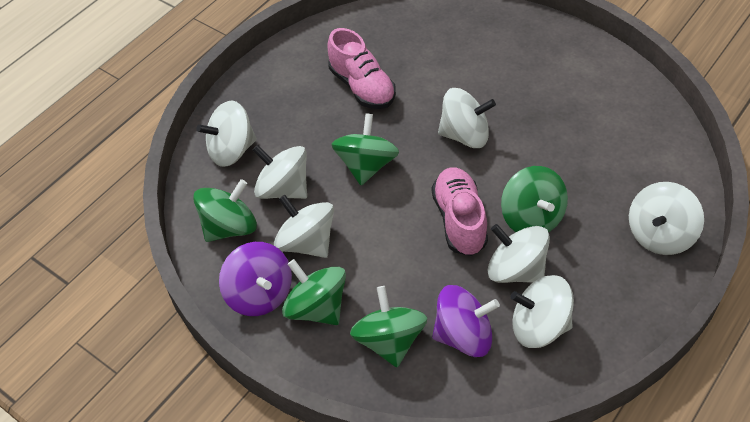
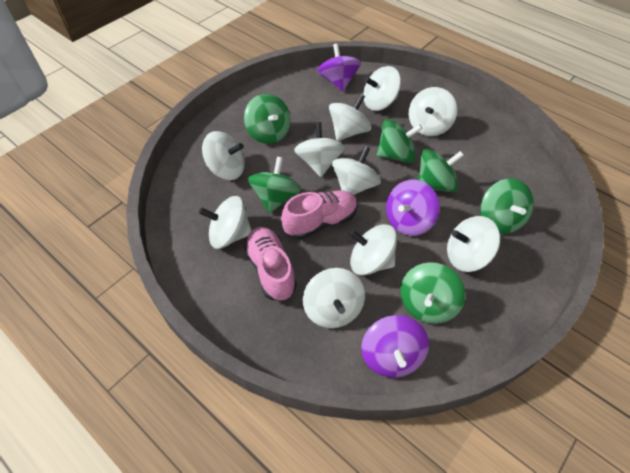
green spinning top: [193,179,257,242] [282,259,346,325] [331,113,399,185] [350,286,427,367] [501,166,568,232] = 5 -> [244,94,291,144] [248,157,301,213] [377,119,423,163] [400,262,465,324] [418,149,464,192] [481,178,534,234] = 6
purple spinning top: [219,242,292,316] [432,285,500,357] = 2 -> [317,43,361,91] [361,315,429,378] [386,180,440,236] = 3
white spinning top: [196,101,257,167] [253,145,307,199] [274,195,334,258] [438,88,496,148] [488,224,550,283] [511,275,574,348] [629,182,704,255] = 7 -> [199,196,252,249] [202,131,245,180] [294,122,345,177] [303,268,365,328] [329,94,371,141] [332,146,381,195] [349,224,397,275] [363,66,401,111] [409,87,457,136] [447,216,500,272] = 10

